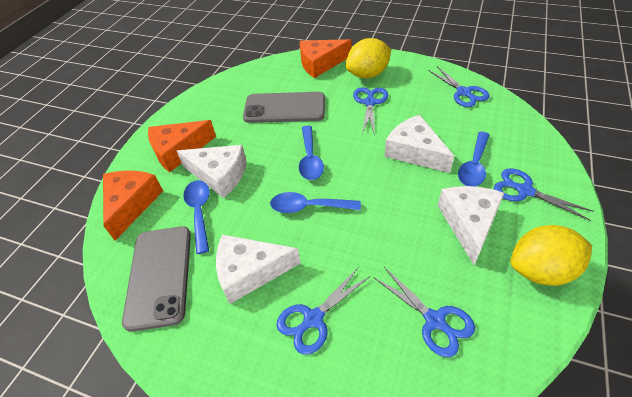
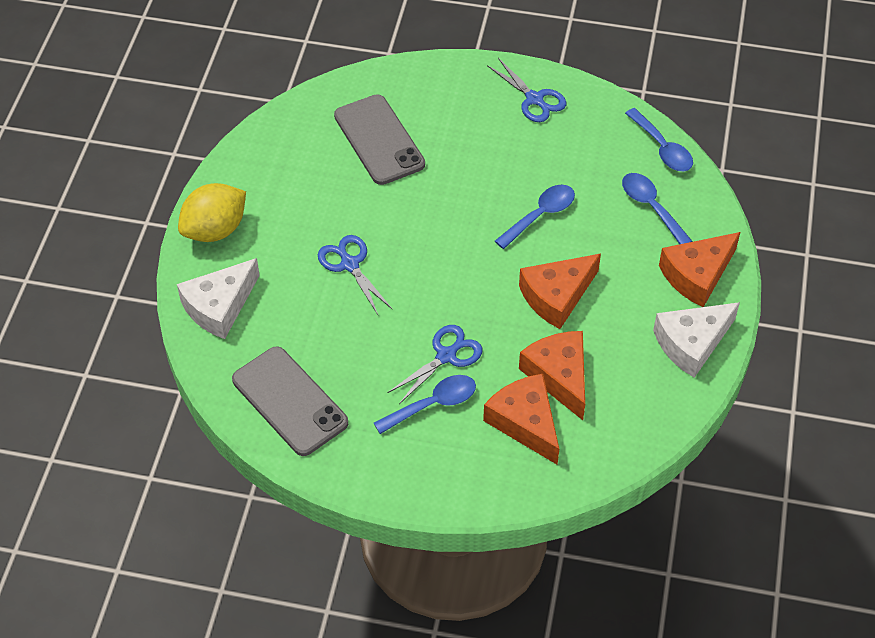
blue scissors: [276,268,370,355] [353,87,388,134] [373,267,475,357] [428,66,489,107] [494,168,594,221] = 5 -> [318,235,392,315] [387,325,482,404] [487,58,566,122] = 3
orange cheese: [103,171,163,240] [148,120,216,172] [300,39,352,78] = 3 -> [483,374,559,465] [519,254,601,329] [519,331,585,420] [659,232,740,307] = 4
white cheese: [177,145,247,198] [216,234,301,304] [384,115,454,173] [438,186,504,265] = 4 -> [177,258,260,339] [653,302,740,378] = 2
yellow lemon: [345,38,391,78] [510,225,592,286] = 2 -> [178,183,246,242] = 1

